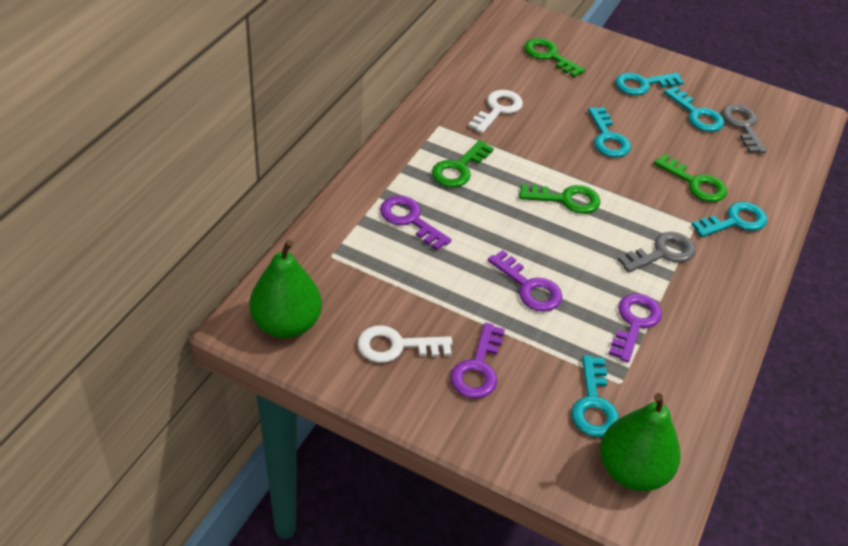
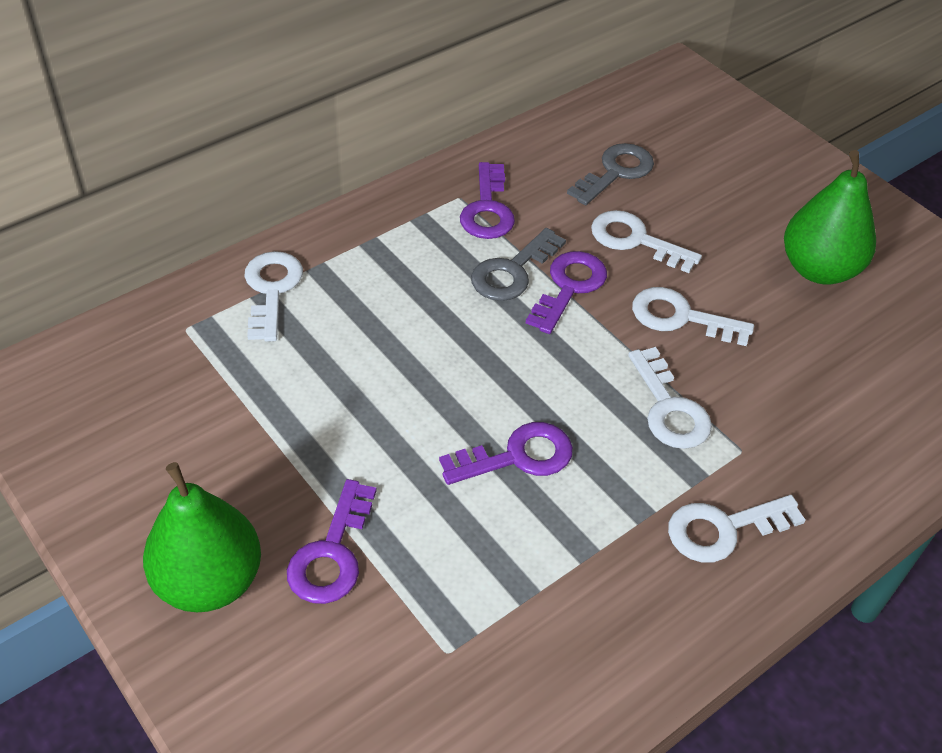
green key: [432,140,494,188] [519,184,600,214] [524,38,585,77] [654,154,727,202] = 4 -> none = 0
turquoise key: [571,355,619,437] [588,107,631,157] [615,73,684,95] [663,86,724,132] [692,202,767,237] = 5 -> none = 0
white key: [357,325,452,363] [468,90,523,133] = 2 -> [244,251,303,342] [591,210,702,273] [628,347,712,449] [632,287,754,346] [668,495,806,563] = 5

